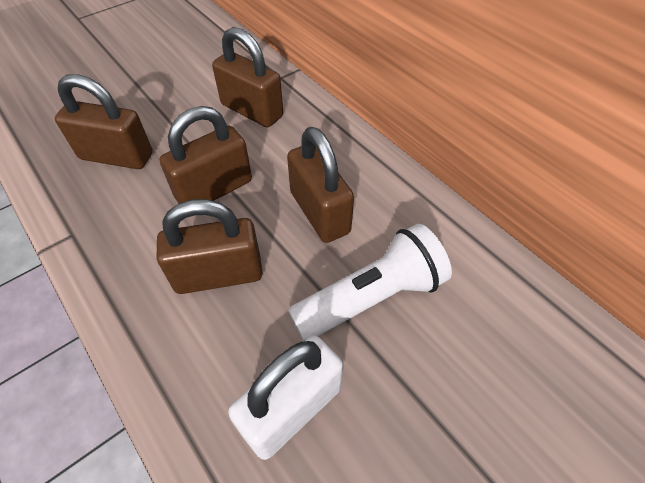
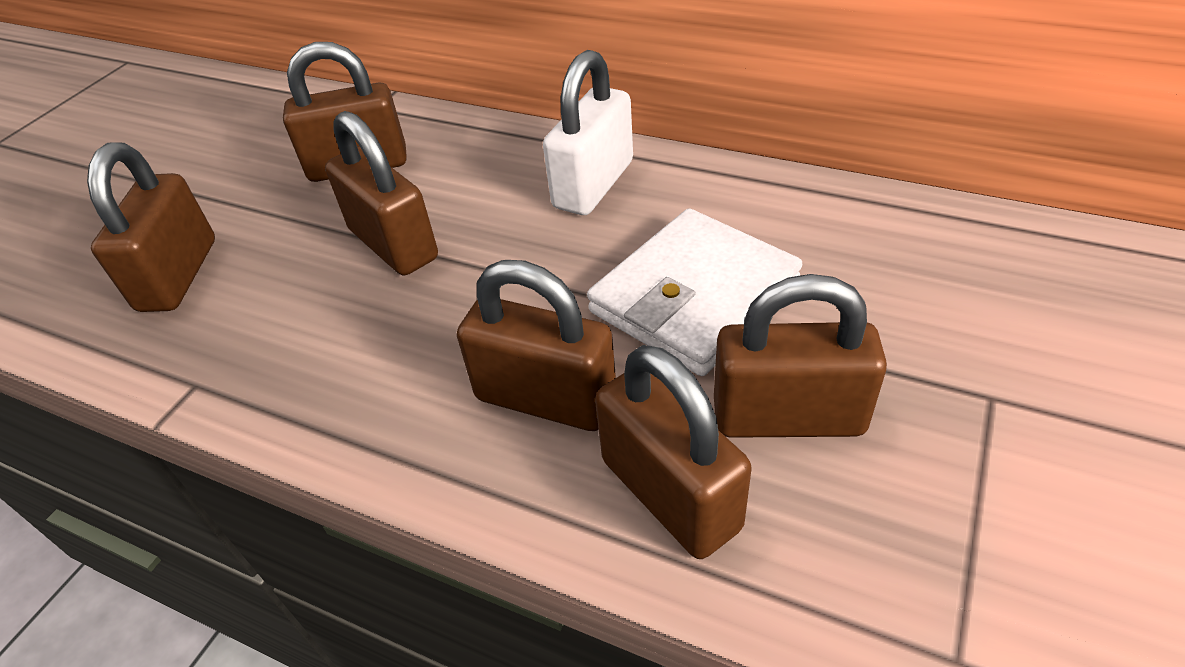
brown padlock: [55,74,153,169] [157,199,263,294] [160,106,252,203] [212,27,283,127] [287,127,354,243] = 5 -> [87,142,215,312] [283,42,407,182] [325,111,438,276] [457,260,616,431] [595,345,752,559] [714,274,887,438] = 6
white flashlight: [288,224,452,341] = 1 -> none = 0
white wallet: none = 0 -> [587,208,802,376] = 1

